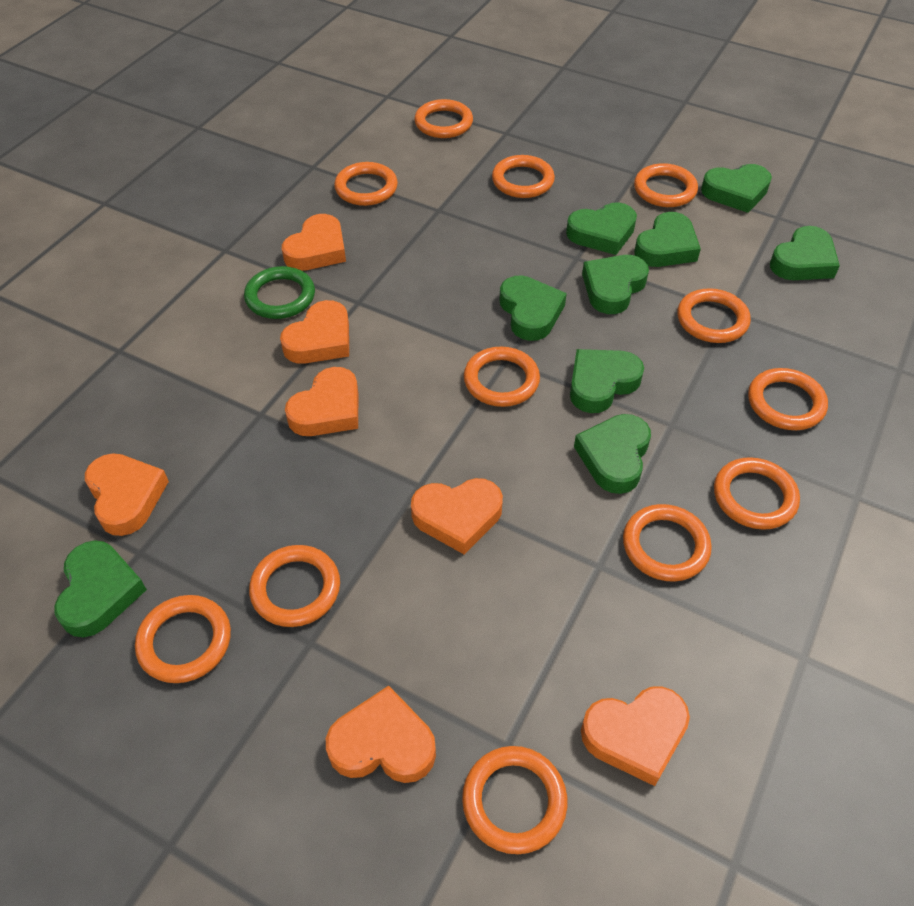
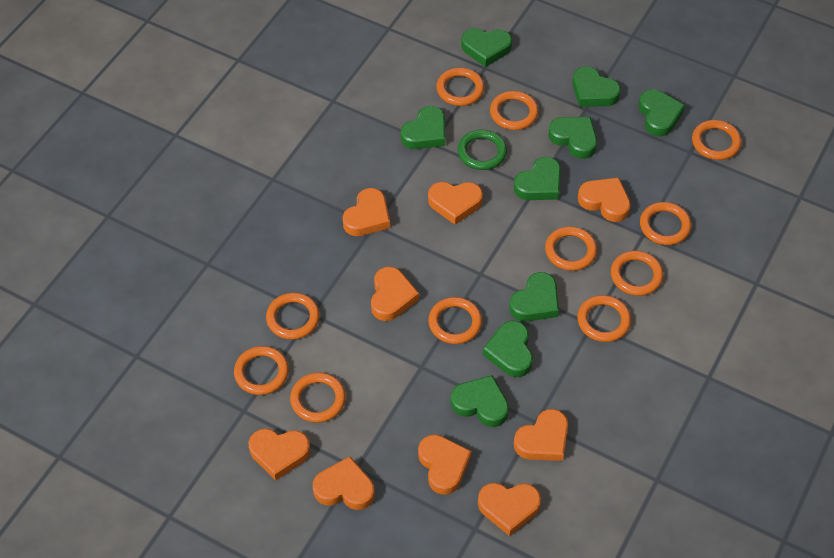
orange heart: [85,453,169,536] [280,300,349,364] [282,214,346,271] [285,367,358,436] [326,686,436,783] [411,478,503,554] [581,686,690,786] = 7 -> [248,429,310,480] [313,456,375,510] [343,188,390,236] [371,267,419,321] [418,435,471,495] [428,182,483,225] [478,483,541,536] [514,409,568,461] [578,177,631,222] = 9
orange ring: [135,595,231,683] [249,545,340,627] [334,162,398,206] [414,99,473,138] [462,746,567,854] [464,347,540,407] [492,155,555,198] [623,504,712,582] [634,163,698,207] [677,288,751,343] [714,457,800,530] [748,368,828,430] = 12 -> [234,346,289,395] [266,293,320,340] [290,372,346,423] [428,297,482,344] [436,68,484,106] [490,91,539,130] [545,226,597,271] [577,295,631,342] [611,251,663,296] [640,202,691,245] [692,120,742,160] = 11

